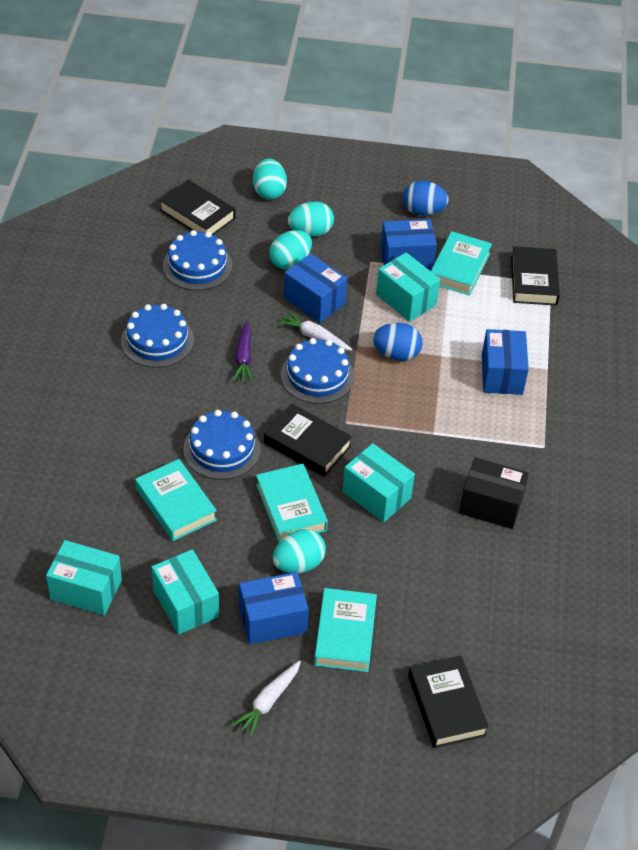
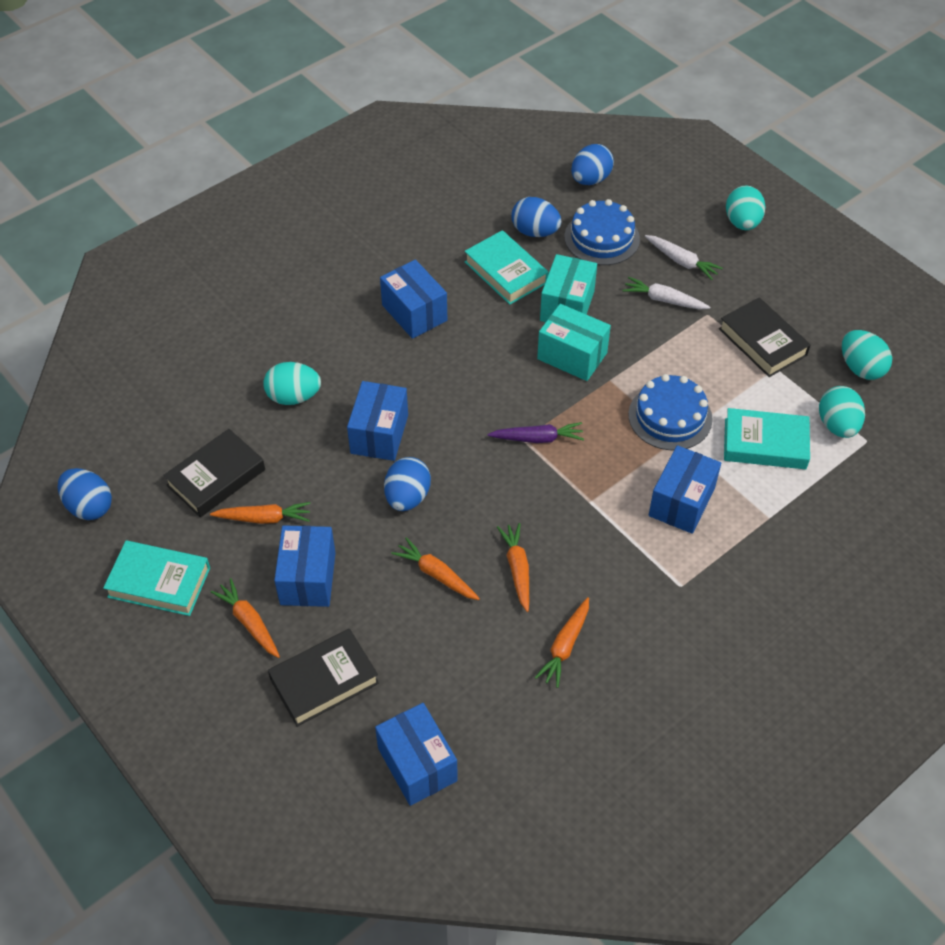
black book: [159,180,235,235] [264,404,352,477] [408,656,489,748] [511,246,560,306] = 4 -> [163,429,265,517] [268,629,379,727] [719,297,811,377] = 3
black box: [459,457,529,529] = 1 -> none = 0
blue box: [239,572,309,644] [284,254,347,323] [380,219,437,271] [482,329,529,395] = 4 -> [274,525,336,607] [347,381,408,461] [375,703,458,806] [380,260,447,339] [649,445,721,534] = 5
blue cake: [121,304,194,368] [163,230,232,290] [183,410,261,480] [281,338,355,404] = 4 -> [564,199,640,265] [628,374,713,450] = 2
blue egg: [373,323,423,361] [403,181,449,215] = 2 -> [58,468,112,520] [384,457,431,511] [511,197,561,237] [571,144,614,185] = 4
orange carrot: none = 0 -> [210,502,311,524] [211,578,280,658] [391,537,480,600] [497,523,529,612] [535,597,589,688] = 5
turquoise book: [135,459,217,541] [256,464,328,542] [314,588,377,672] [431,231,492,296] = 4 -> [103,541,210,616] [465,230,549,305] [724,408,810,469] = 3
turquoise box: [46,540,122,615] [152,550,219,635] [343,443,415,522] [376,252,440,322] = 4 -> [537,304,611,381] [540,254,597,322] = 2

